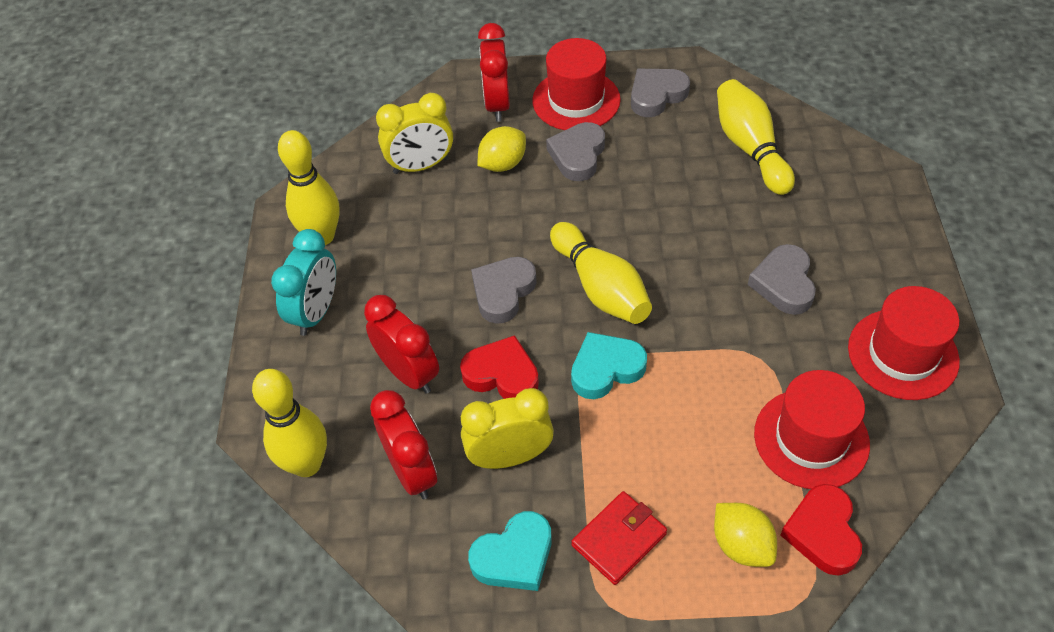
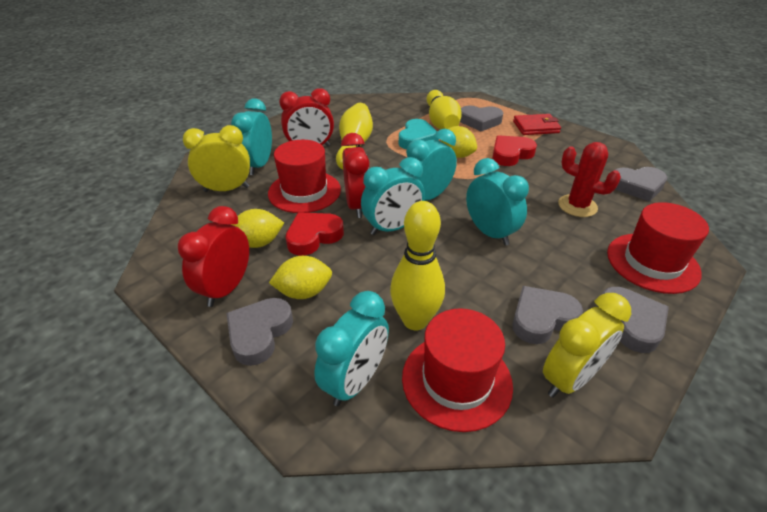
grey heart: [471,257,537,324] [546,122,605,181] [631,69,690,117] [748,244,816,315] = 4 -> [226,298,293,366] [460,105,503,131] [512,286,583,344] [597,287,669,353] [615,167,667,202] = 5
red cactus: none = 0 -> [558,142,621,217] = 1
turquoise clock: [271,229,336,336] = 1 -> [231,98,272,175] [314,291,389,406] [361,157,425,235] [406,129,457,200] [466,158,529,246] = 5
turquoise heart: [468,511,552,591] [571,332,647,399] = 2 -> [399,119,439,149] = 1
yellow bowling pin: [252,369,327,477] [278,130,340,245] [550,222,652,324] [717,79,795,195] = 4 -> [336,103,373,170] [390,201,445,330] [426,90,462,129] = 3
yellow lemon: [478,126,526,172] [714,503,777,567] = 2 -> [231,209,284,248] [269,256,332,299] [441,126,477,158] = 3

